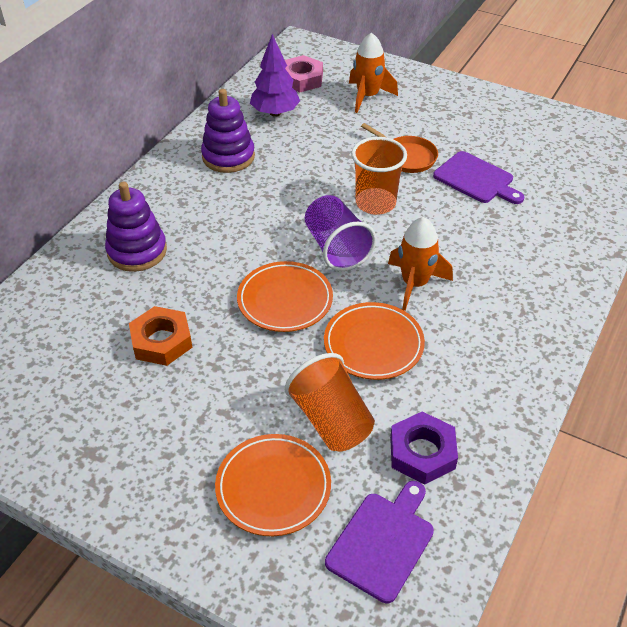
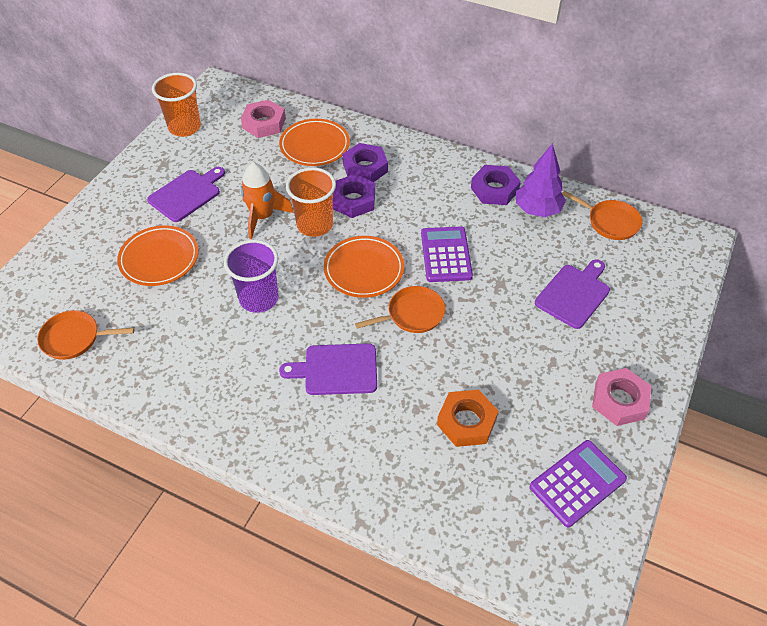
orange pan: [361,123,438,173] = 1 -> [37,310,134,360] [355,286,445,333] [562,191,642,240] = 3
orange rocket: [349,32,398,113] [388,217,453,311] = 2 -> [241,163,294,239] = 1
pink nut: [285,55,323,92] = 1 -> [241,100,286,138] [592,368,651,426] = 2
purple calculator: none = 0 -> [421,226,473,282] [530,440,627,527] = 2
purple cutting board: [325,481,434,603] [433,151,524,204] = 2 -> [147,167,225,222] [279,343,377,395] [535,259,610,329] = 3
purple nut: [390,411,458,485] = 1 -> [333,174,375,218] [342,143,388,182] [471,165,521,205] = 3
purple stacking toy: [105,182,167,272] [201,89,255,173] = 2 -> none = 0

